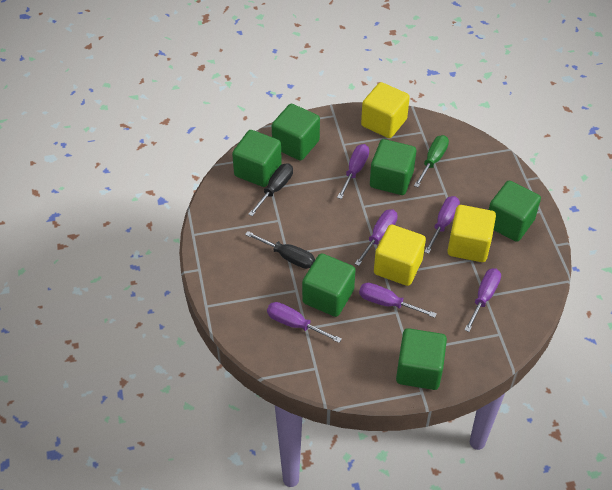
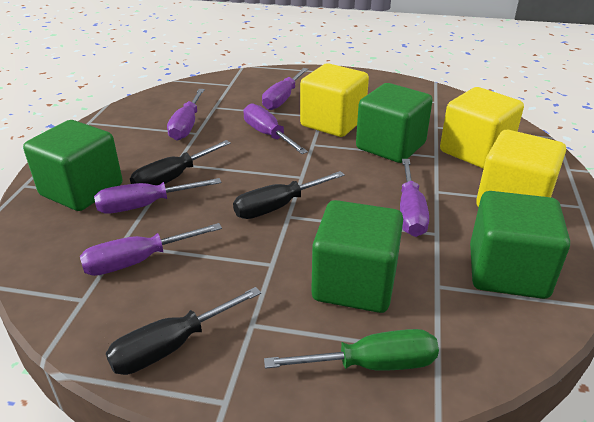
black screwdriver: [245,231,315,269] [248,164,293,216] = 2 -> [106,287,261,375] [130,140,231,185] [233,171,345,219] = 3
green cube: [232,130,282,187] [272,104,320,161] [302,253,356,317] [370,139,416,195] [396,328,447,390] [489,181,541,242] = 6 -> [23,120,122,211] [311,200,403,313] [356,83,433,163] [470,191,570,299] = 4

